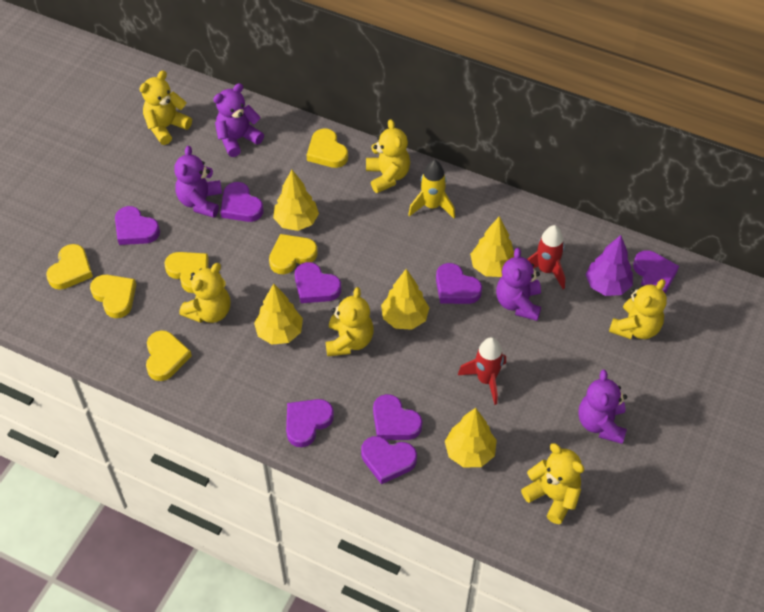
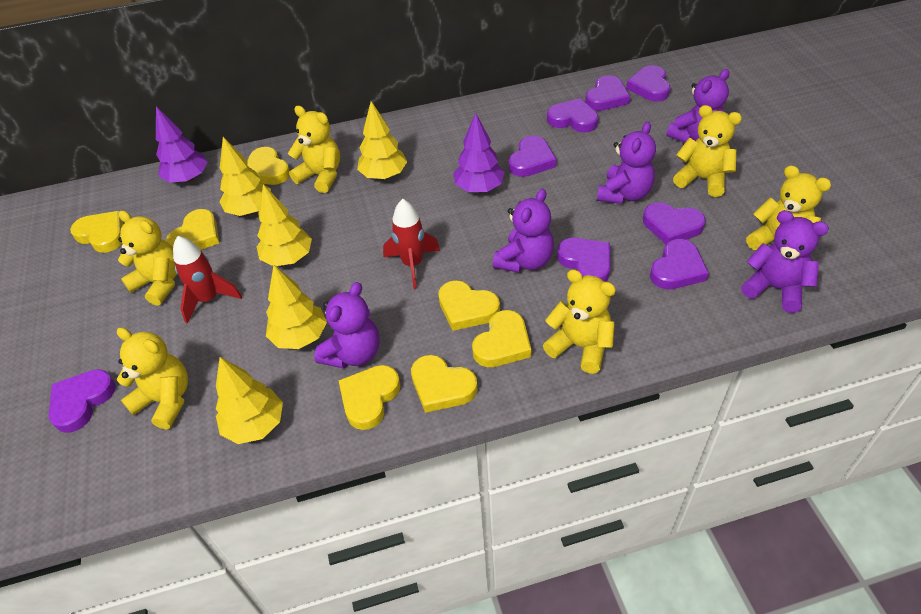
purple teddy bear: [174,146,222,218] [213,83,264,157] [496,248,541,321] [578,369,627,444] = 4 -> [314,282,380,368] [493,189,554,273] [597,122,656,204] [667,69,730,142] [741,210,829,313] = 5
purple tree: [586,235,633,296] = 1 -> [156,106,208,183] [453,113,505,193] = 2
yellow heart: [46,244,93,290] [90,275,136,318] [146,330,192,381] [164,252,209,293] [269,234,318,274] [307,128,348,168] = 6 -> [70,211,123,253] [166,209,219,250] [247,147,290,185] [338,365,400,430] [411,355,478,413] [438,280,500,331] [472,310,531,367] = 7
yellow rocket: [408,160,455,218] = 1 -> none = 0

